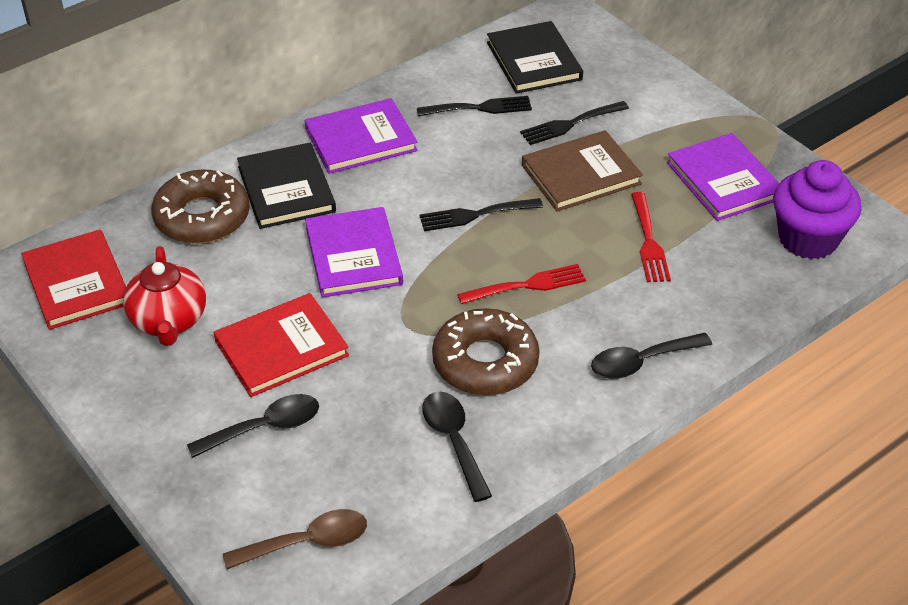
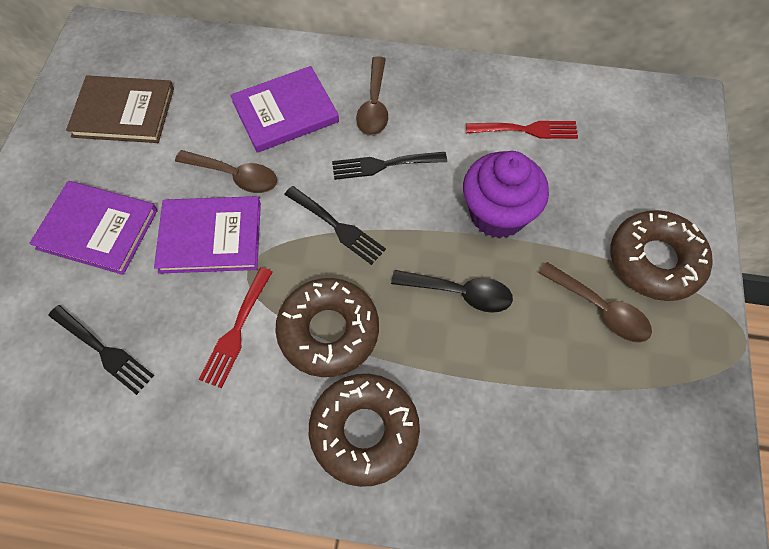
black book: [237,143,336,229] [487,21,583,94] = 2 -> none = 0
black spoon: [187,394,319,458] [423,391,492,502] [591,333,712,379] = 3 -> [391,270,513,313] = 1
brown donut: [151,170,250,244] [432,308,540,395] = 2 -> [275,278,379,377] [309,374,420,487] [610,210,713,301] = 3
brown spoon: [223,509,367,569] = 1 -> [175,150,277,193] [356,56,388,136] [539,262,652,343] = 3
red book: [21,230,126,330] [214,293,349,397] = 2 -> none = 0
red teapot: [123,246,206,346] = 1 -> none = 0

